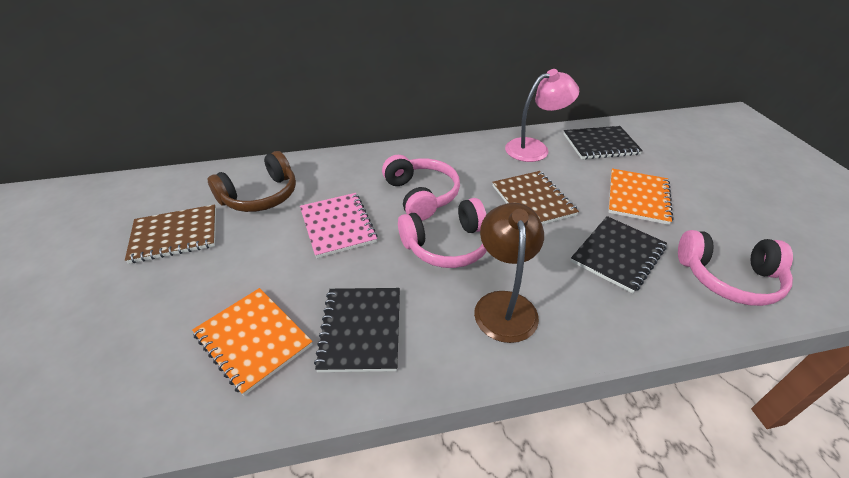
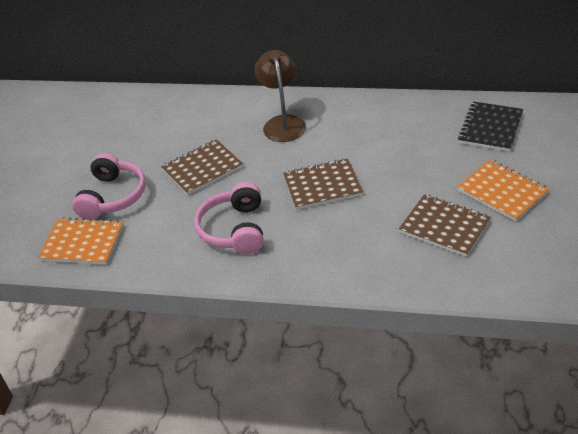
black notebook: [314,288,400,372] [564,126,643,159] [571,216,667,293] = 3 -> [458,101,523,152] = 1
brown headphones: [207,151,296,212] = 1 -> none = 0
brown notebook: [125,204,216,264] [492,171,579,224] = 2 -> [161,139,243,195] [283,158,363,210] [399,194,491,257] = 3
pink headphones: [382,155,460,221] [398,198,487,268] [678,230,793,306] = 3 -> [72,153,146,220] [194,182,263,254] = 2
pink lamp: [505,69,579,162] = 1 -> none = 0
pink notebook: [300,193,378,258] = 1 -> none = 0

